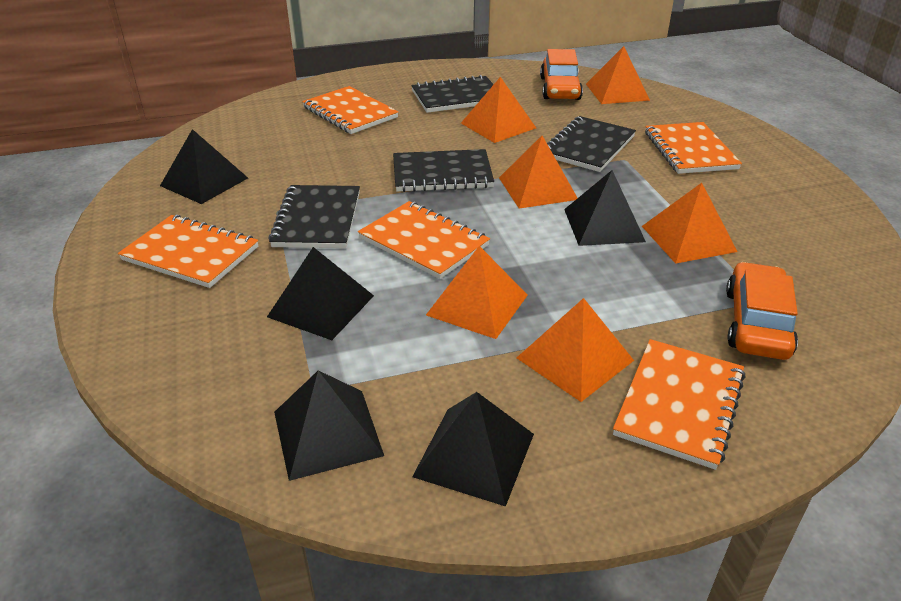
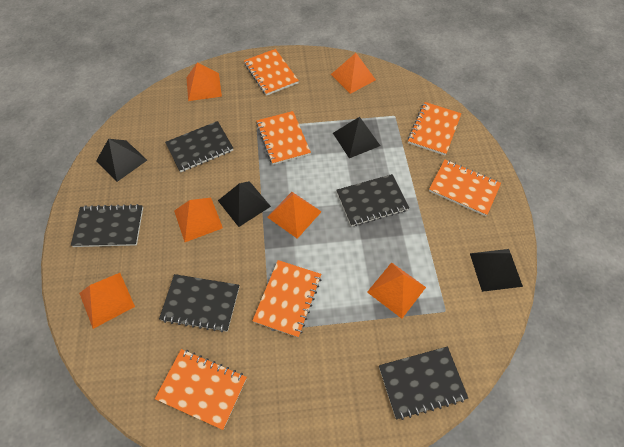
black notebook: [268,185,360,248] [393,149,494,192] [411,75,494,113] [547,116,636,172] = 4 -> [71,204,143,247] [159,274,239,332] [165,121,233,172] [337,174,409,226] [379,346,468,420] = 5
black pyramid: [160,129,248,204] [267,247,374,340] [274,370,384,481] [412,392,534,507] [564,170,646,246] = 5 -> [96,139,147,182] [218,181,271,227] [333,117,380,158] [470,249,523,292] = 4
orange car: [540,49,583,100] [726,262,798,360] = 2 -> none = 0
orange notebook: [118,215,258,288] [302,86,399,134] [358,201,490,279] [613,339,746,470] [645,122,742,174] = 5 -> [155,349,247,430] [244,49,299,96] [252,260,321,338] [256,111,311,165] [408,102,461,155] [429,160,501,216] = 6

